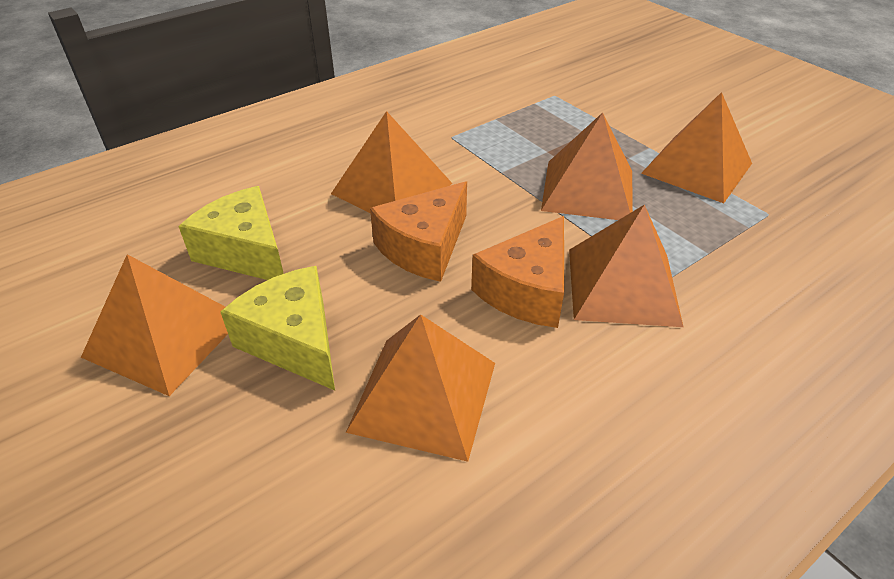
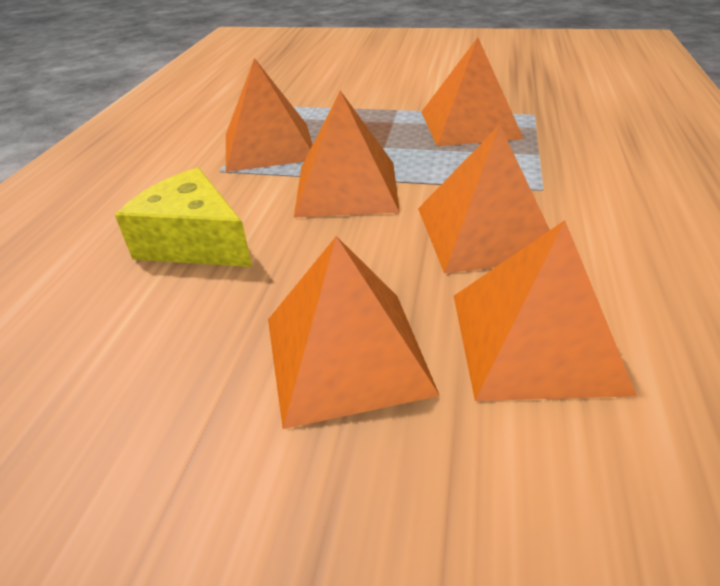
orange cheese: [370,181,467,282] [471,216,564,328] = 2 -> none = 0
yellow cheese: [178,186,284,280] [220,266,335,391] = 2 -> [115,167,252,267] = 1

